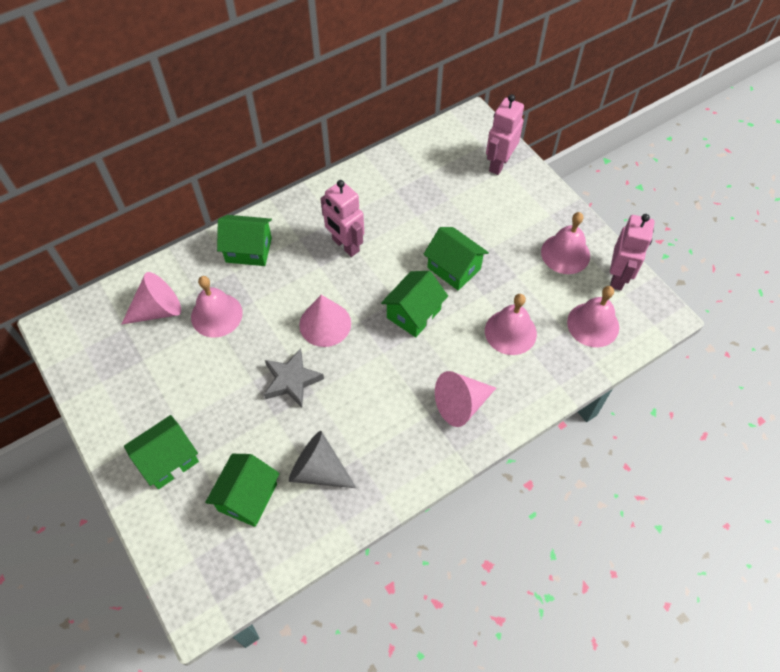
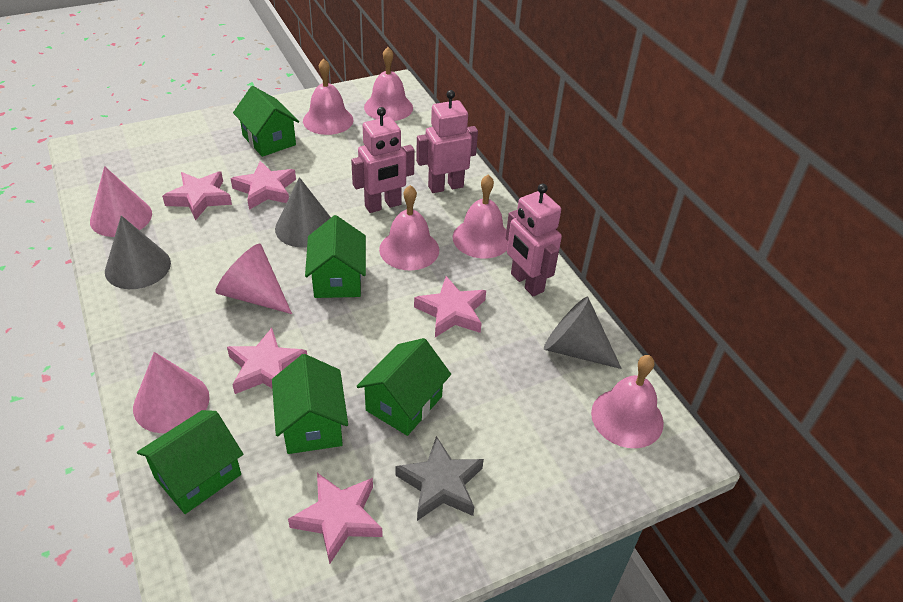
grey cone: [289,431,356,488] = 1 -> [105,215,171,289] [275,177,331,248] [544,297,622,369] = 3
pink bell: [191,276,243,338] [485,294,537,355] [541,212,590,274] [567,286,619,347] = 4 -> [303,58,353,135] [364,47,413,121] [379,185,439,270] [453,175,508,258] [591,355,664,448] = 5
pink star: none = 0 -> [162,171,232,221] [227,328,307,394] [230,161,296,210] [288,473,383,564] [414,276,486,337] = 5

